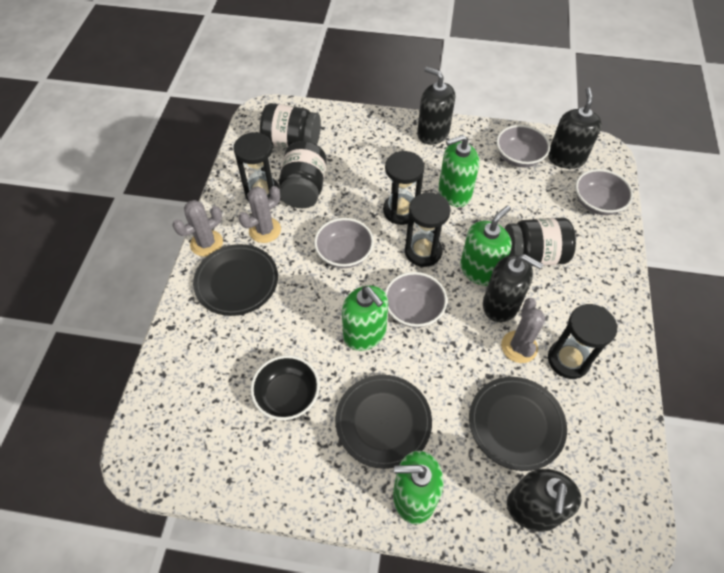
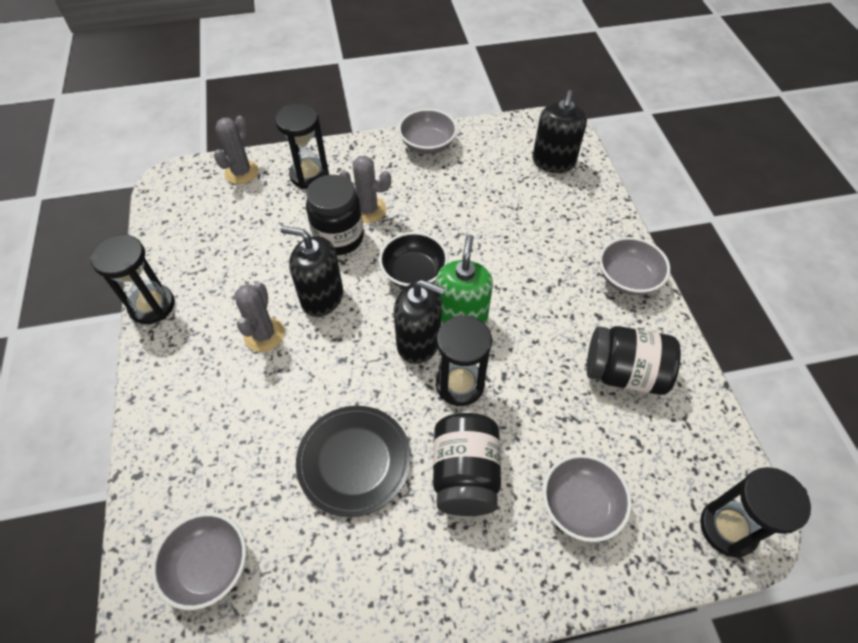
black plate: [193,244,278,316] [335,375,432,469] [469,377,567,471] = 3 -> [296,406,411,517] = 1
black soap dispenser: [417,67,455,145] [483,254,543,322] [507,469,581,532] [548,87,602,169] = 4 -> [281,226,343,317] [394,280,445,364] [533,90,587,173] = 3
green soap dispenser: [342,285,388,351] [393,451,444,524] [438,135,479,207] [460,205,512,286] = 4 -> [436,235,493,326] = 1

